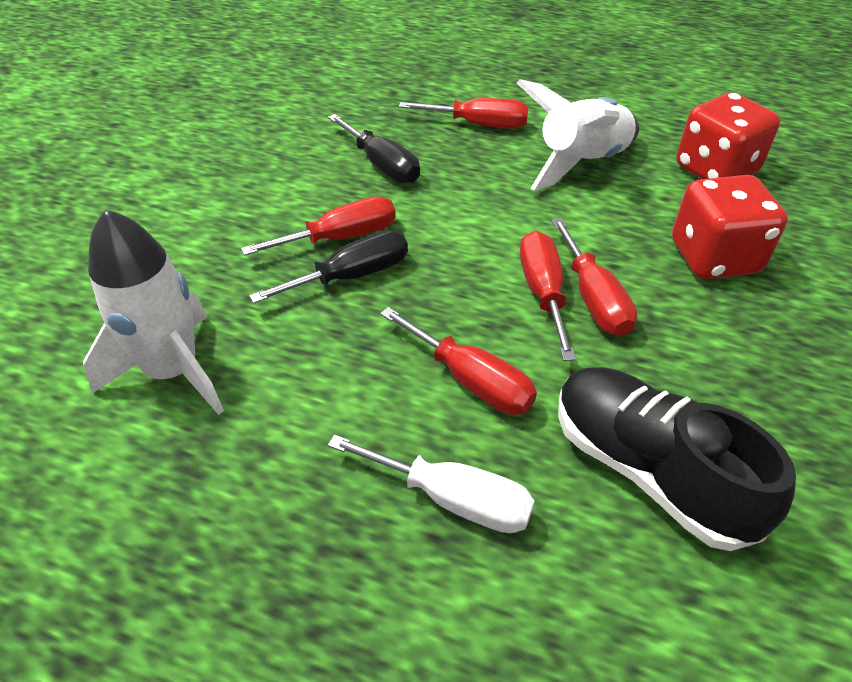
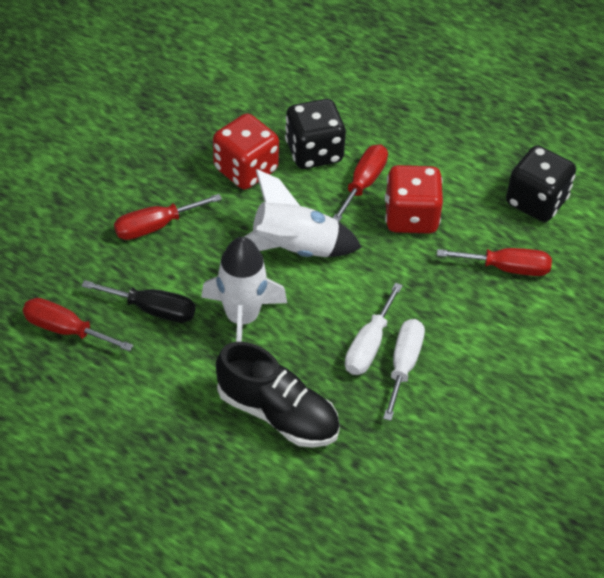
black dice: none = 0 -> [285,99,346,169] [506,146,576,222] = 2
black screwdriver: [249,230,408,304] [328,114,420,184] = 2 -> [81,280,196,323] = 1
red screwdriver: [241,197,396,256] [380,307,537,415] [399,98,529,129] [520,231,576,361] [551,218,637,336] = 5 -> [23,298,133,352] [114,194,222,240] [333,145,388,221] [437,248,552,276] = 4
white screwdriver: [328,434,535,533] = 1 -> [345,283,403,375] [383,319,425,421] = 2

